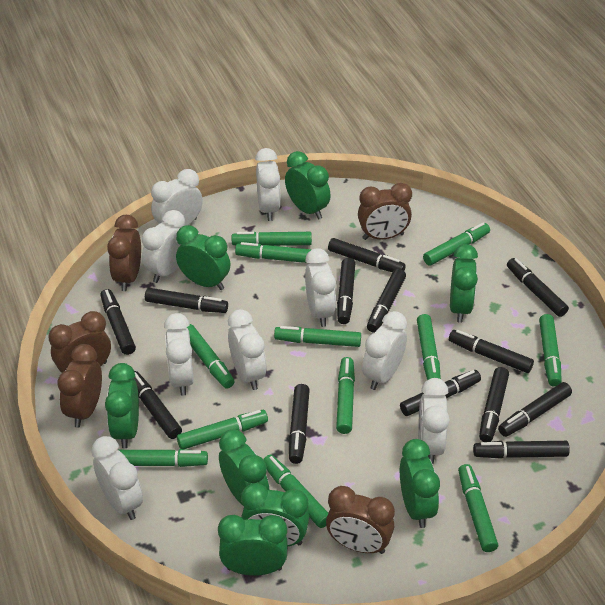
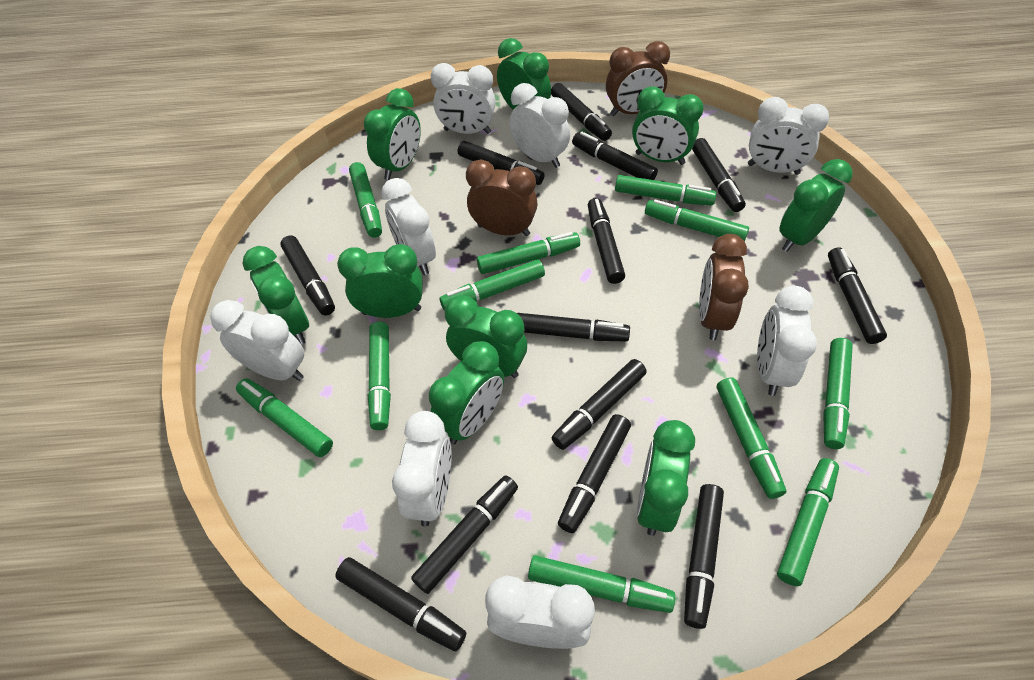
brown clock: [48,311,111,373] [57,344,102,428] [107,215,141,291] [326,486,395,554] [358,183,412,240] = 5 -> [466,159,538,236] [606,41,670,116] [699,234,749,340] = 3
green clock: [105,363,139,448] [176,225,230,290] [218,515,288,576] [219,429,269,505] [241,483,309,546] [285,151,331,220] [400,439,440,528] [450,244,478,323] = 8 -> [243,246,309,345] [337,244,422,318] [364,88,421,180] [429,341,504,445] [445,295,527,378] [497,38,551,110] [632,86,704,165] [637,420,695,536] [779,159,852,252] = 9
green marker: [119,449,208,467] [177,410,268,449] [186,324,235,388] [232,232,312,246] [235,242,312,263] [263,455,328,528] [274,326,361,347] [336,357,355,434] [417,314,441,380] [423,223,490,266] [458,464,498,552] [539,314,562,387] = 12 -> [236,378,333,457] [349,162,382,238] [368,322,391,430] [440,259,545,311] [477,232,580,274] [528,555,675,613] [615,175,717,206] [645,200,749,241] [717,377,786,499] [777,458,839,586] [823,338,853,449] = 11
white clock: [91,436,143,520] [142,210,185,283] [151,169,203,227] [164,313,194,396] [228,309,267,390] [255,148,281,221] [305,248,336,327] [362,311,407,390] [418,378,450,464] = 9 -> [210,300,304,381] [381,178,436,275] [392,411,452,527] [431,63,495,134] [485,575,595,649] [509,83,570,168] [748,97,829,175] [757,286,817,396] = 8

